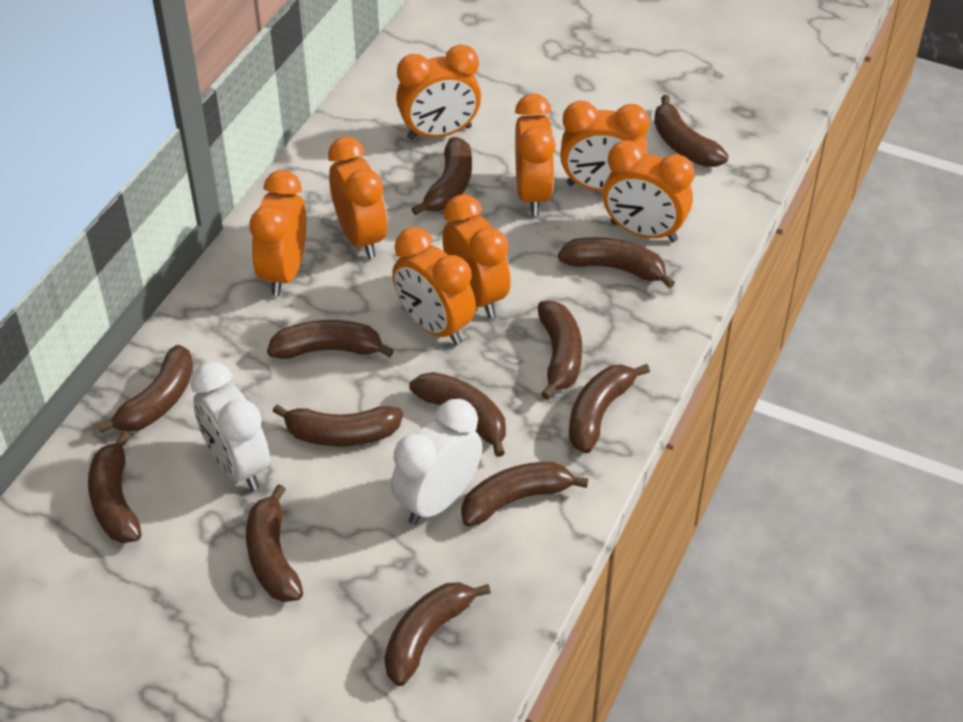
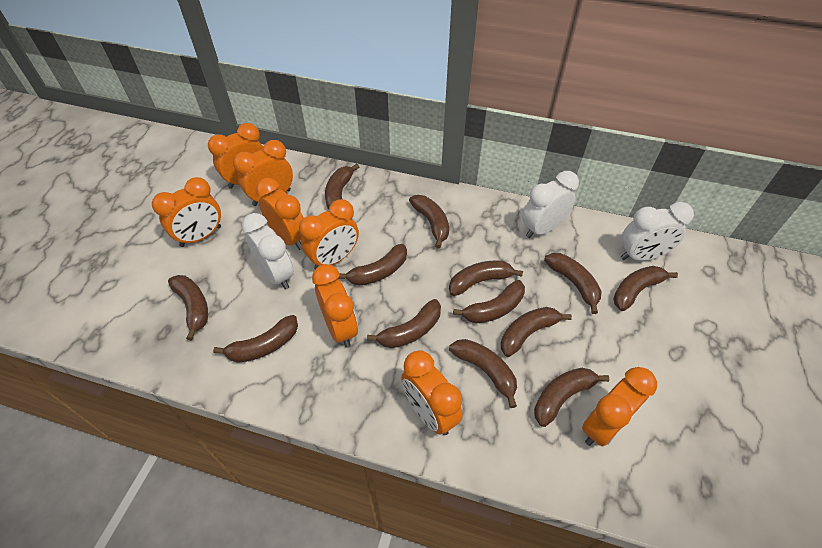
white clock: [191,361,270,491] [391,399,483,525] = 2 -> [242,213,294,290] [522,171,579,238] [621,202,694,261] = 3

